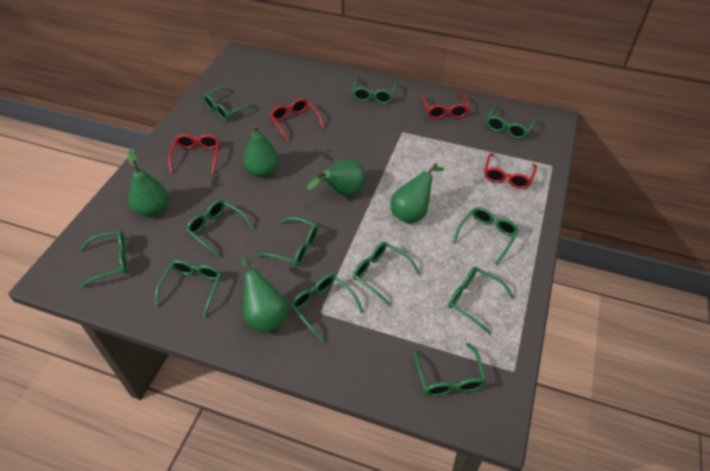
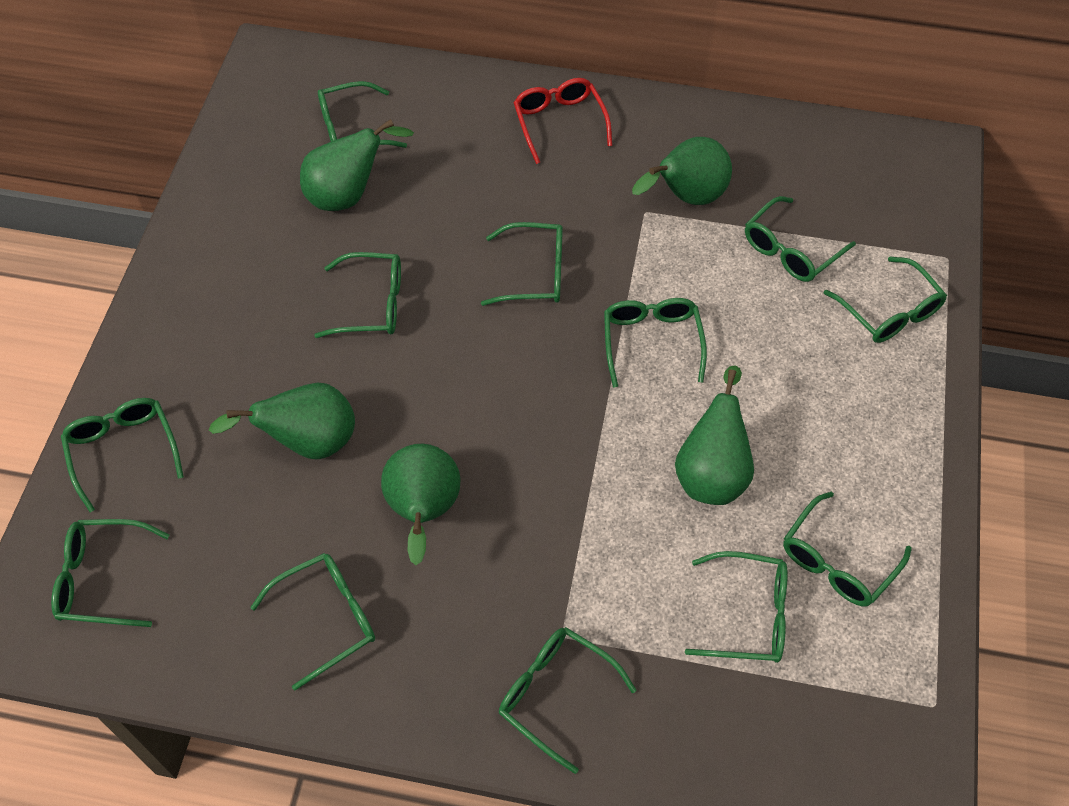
red glasses: [168,134,219,173] [270,98,324,142] [422,94,469,119] [484,153,537,189] = 4 -> [513,78,612,164] = 1

